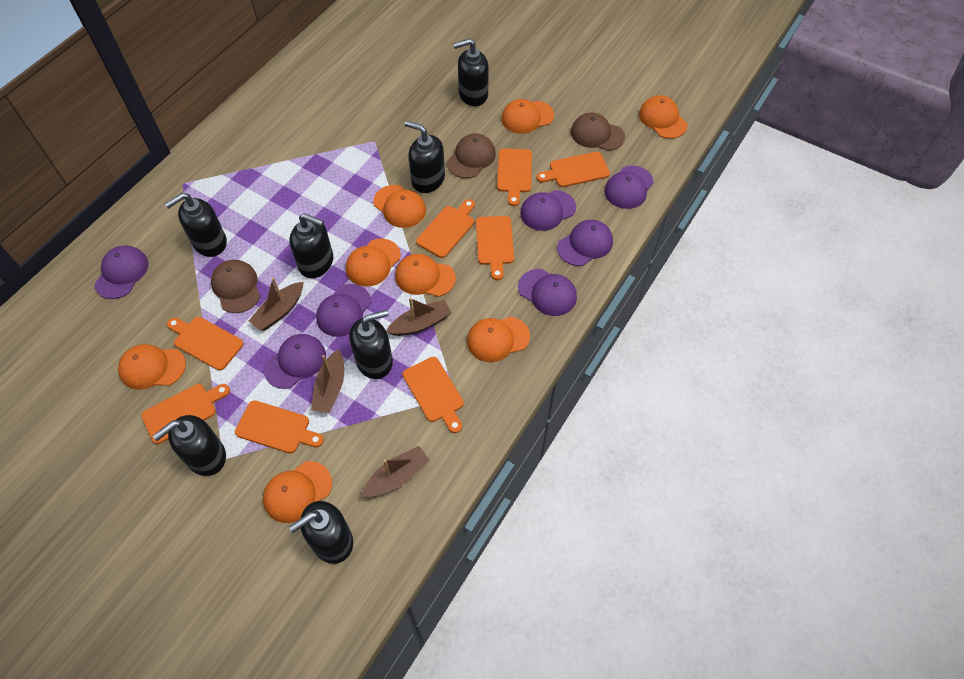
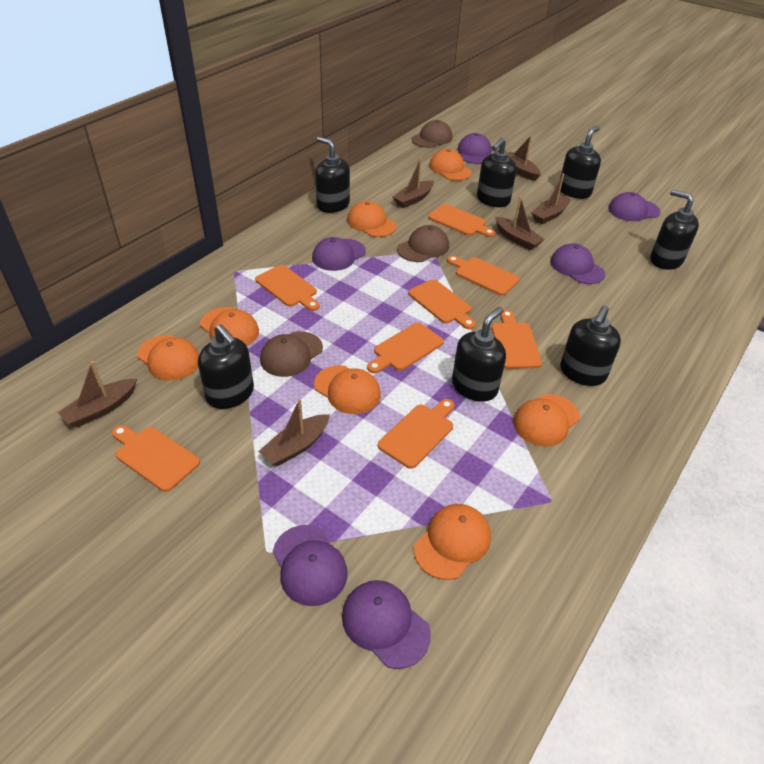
brown boat: [249,278,303,331] [311,349,344,413] [361,446,430,497] [386,298,451,336] = 4 -> [58,361,137,427] [258,399,330,466] [393,158,434,208] [495,196,545,250] [508,135,541,181] [531,174,571,224] = 6
orange cap: [118,344,186,390] [263,461,332,523] [346,239,401,286] [373,185,426,228] [395,254,456,297] [467,316,530,362] [501,99,554,134] [639,95,688,139] = 8 -> [137,335,199,381] [200,307,259,346] [314,365,381,414] [347,201,397,237] [414,504,491,580] [429,149,472,181] [513,394,580,446] = 7
purple cap: [94,245,148,299] [264,334,326,389] [316,284,371,337] [518,269,577,316] [520,190,576,231] [557,220,613,266] [604,165,654,209] = 7 -> [273,525,348,606] [312,237,366,271] [342,580,431,669] [457,133,492,164] [550,243,605,284] [608,192,661,221] = 6

